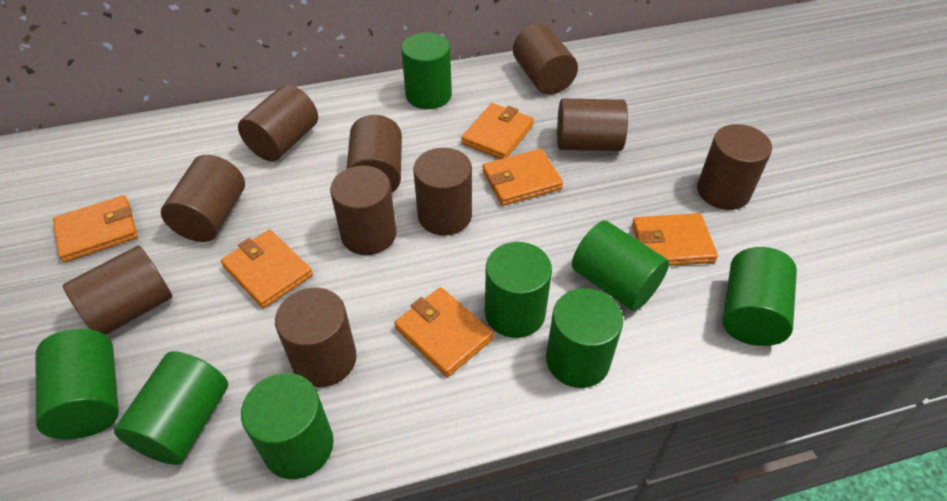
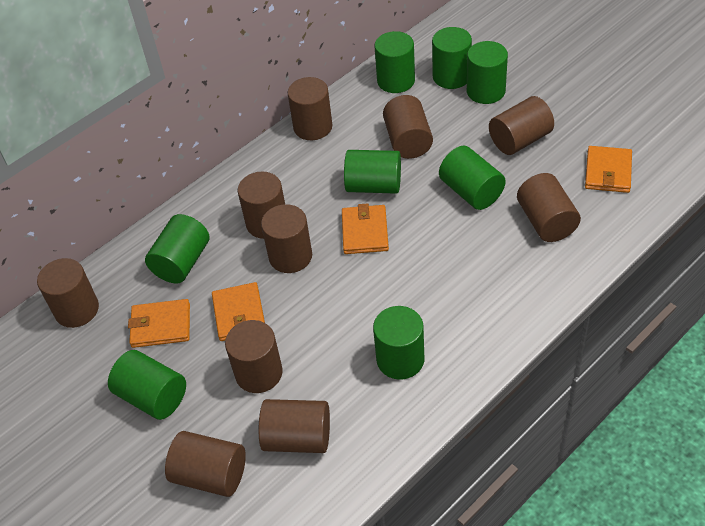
orange wallet: [53,195,138,262] [221,230,313,308] [394,287,494,377] [461,103,534,159] [482,149,563,206] [632,213,718,266] = 6 -> [128,299,190,348] [212,282,265,341] [342,203,389,254] [585,146,632,193] = 4

